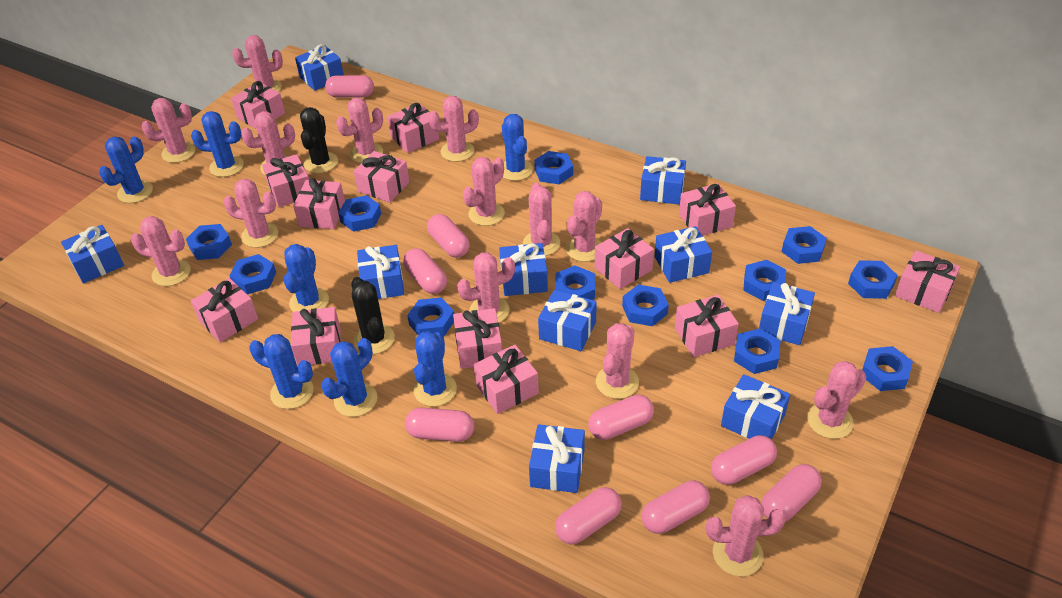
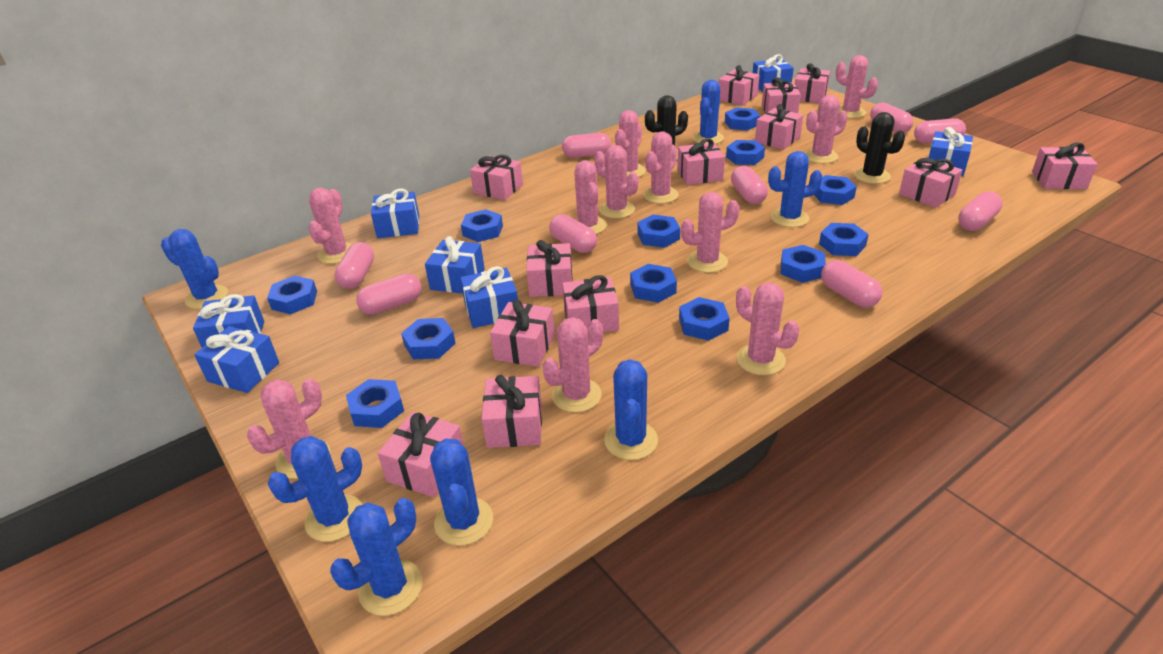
blue gift: [61,225,124,283] [295,44,344,91] [357,245,404,299] [499,243,548,296] [529,424,585,493] [538,290,597,351] [640,156,686,205] [655,226,712,283] [721,374,790,440] [759,282,815,345] = 10 -> [193,294,264,348] [194,326,279,393] [371,189,419,238] [425,236,485,294] [460,266,518,328] [753,54,794,92] [928,127,973,176] = 7
pink cactus: [131,216,191,286] [141,98,195,163] [223,179,278,248] [232,35,283,92] [241,111,295,175] [336,98,383,163] [428,96,479,162] [457,252,515,323] [463,157,505,226] [523,183,560,256] [566,191,602,262] [596,323,639,399] [706,495,786,577] [807,361,866,439] = 14 -> [247,378,331,479] [308,187,352,264] [543,317,603,413] [574,160,607,234] [594,145,638,219] [615,110,646,177] [643,131,679,204] [681,192,740,273] [736,282,799,375] [805,95,847,164] [836,55,878,118] = 11

